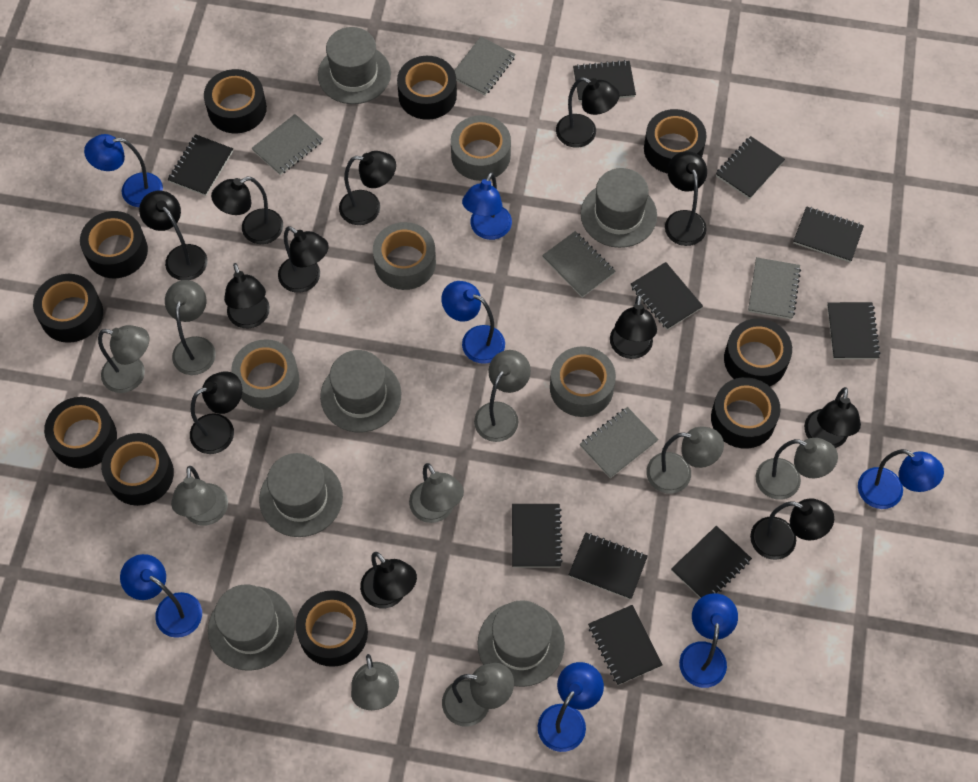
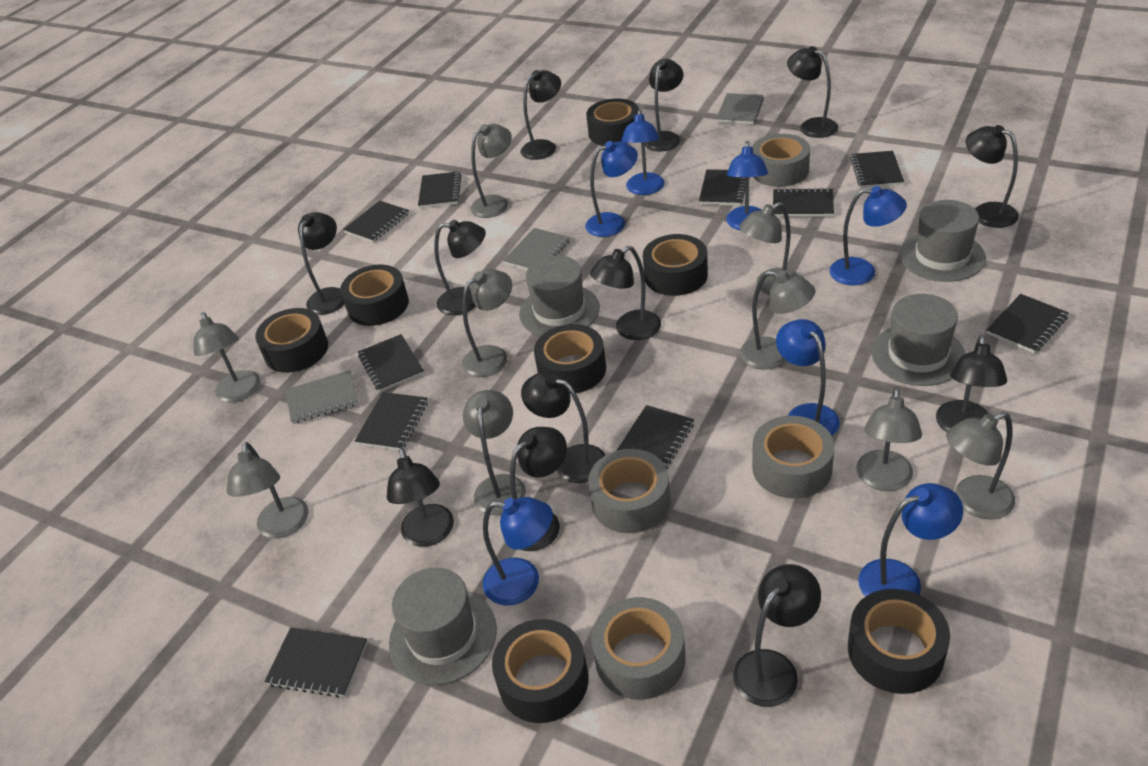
black tape: [33,274,103,343] [44,397,117,469] [80,211,148,278] [101,433,174,506] [204,69,267,133] [296,590,368,667] [397,56,457,120] [644,109,706,174] [711,377,780,449] [724,319,792,386] = 10 -> [255,308,328,373] [340,265,409,326] [492,619,588,723] [534,324,606,393] [586,98,639,146] [643,234,708,296] [848,589,950,694] = 7
grey hat: [208,584,295,671] [259,453,343,537] [318,27,391,104] [320,350,401,432] [477,600,565,687] [581,168,657,248] = 6 -> [389,568,497,685] [519,256,600,336] [871,294,966,386] [900,200,986,282] = 4
grey notebook: [251,114,323,175] [454,37,516,96] [542,231,615,298] [580,407,659,478] [748,257,801,319] = 5 -> [286,370,358,424] [503,228,570,270] [716,93,764,124] = 3

